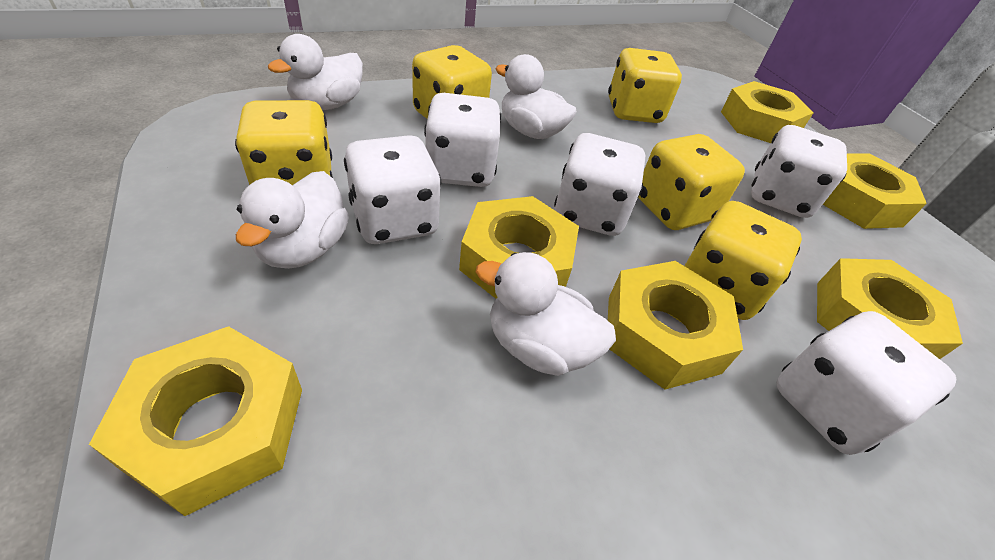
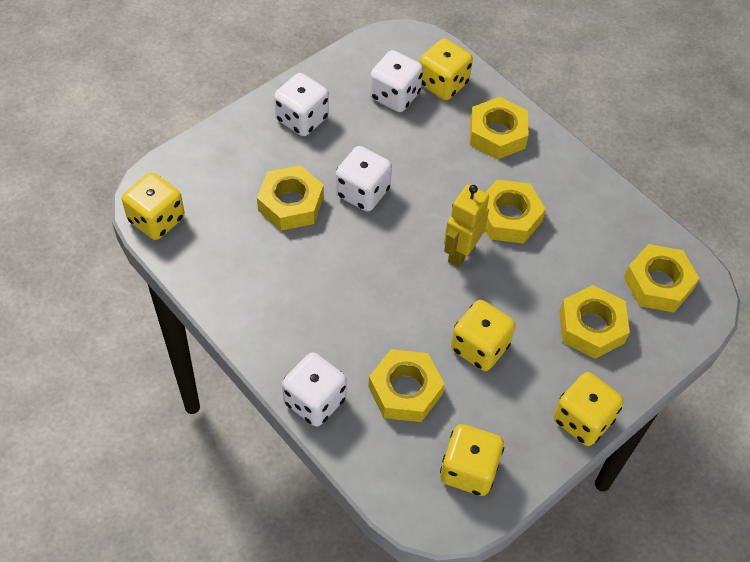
white dice: [344,135,441,244] [424,93,501,187] [554,133,645,236] [751,125,847,218] [776,311,956,455] = 5 -> [274,73,329,136] [282,353,347,427] [335,146,392,211] [370,50,423,112] = 4
white duck: [236,171,349,269] [268,34,363,110] [476,252,616,376] [495,54,577,139] = 4 -> none = 0
yellow robot: none = 0 -> [444,184,489,267] = 1

